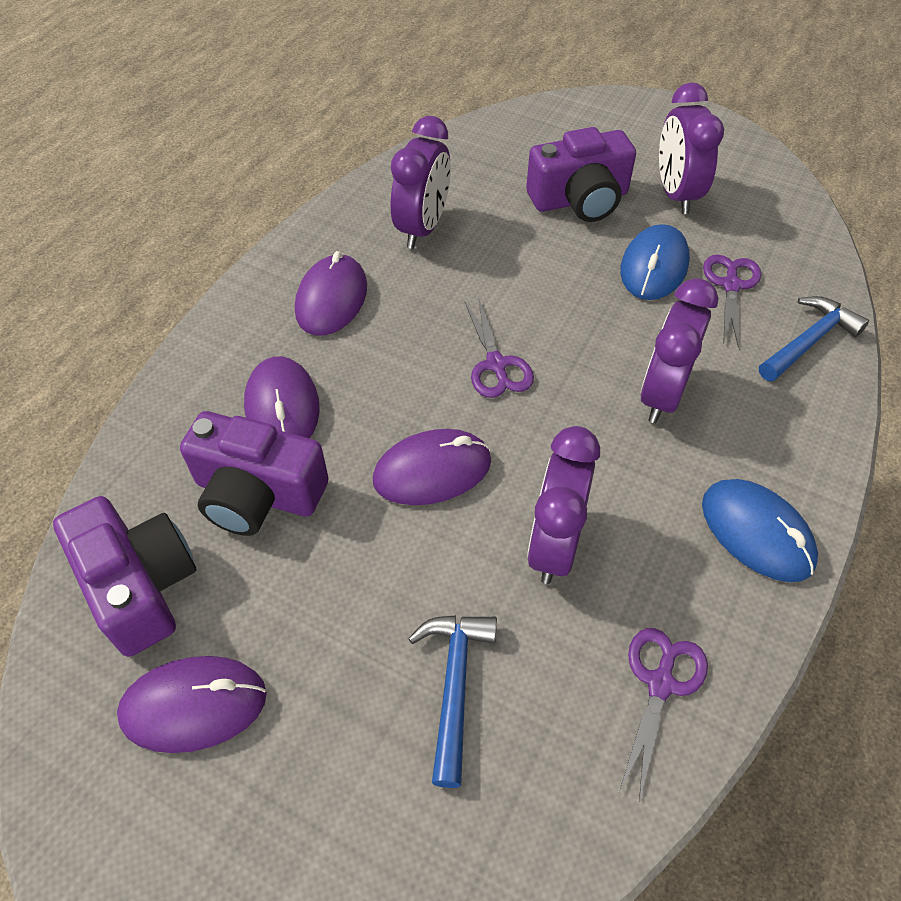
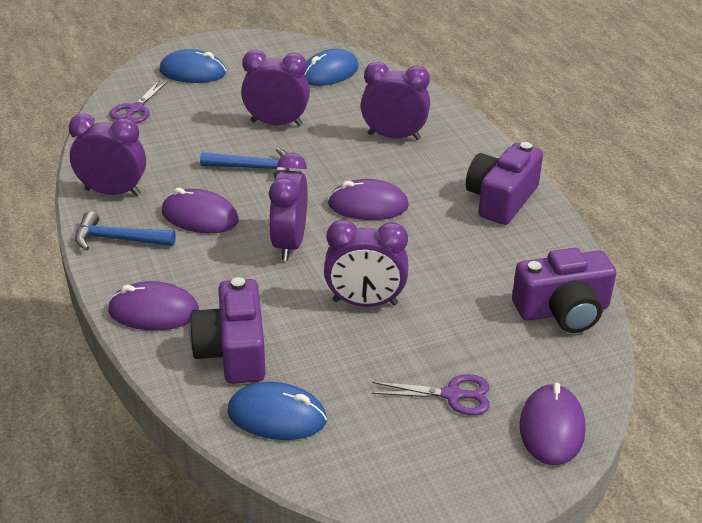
blue mouse: [620,224,690,300] [702,479,818,582] = 2 -> [159,49,226,83] [227,382,327,440] [304,49,359,86] = 3
purple clock: [391,116,451,249] [527,426,600,584] [640,278,719,423] [659,82,724,214] = 4 -> [68,114,146,196] [241,50,310,126] [269,153,308,261] [324,220,408,307] [361,62,430,140] = 5
purple scissors: [465,297,534,398] [619,628,708,802] [703,255,761,348] = 3 -> [109,80,168,123] [371,374,490,415] = 2

